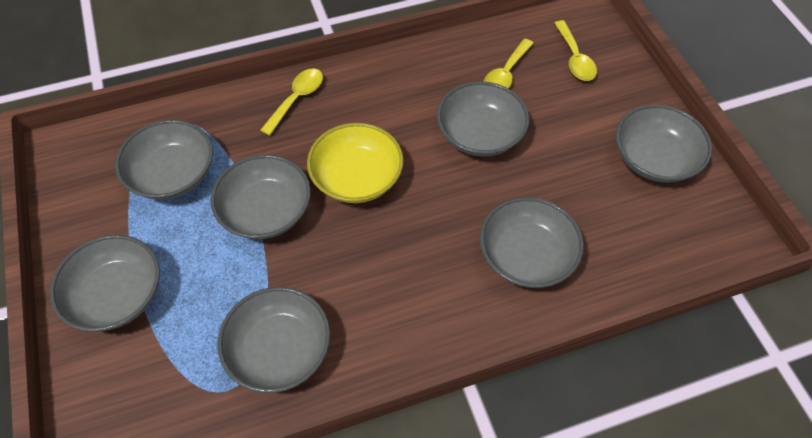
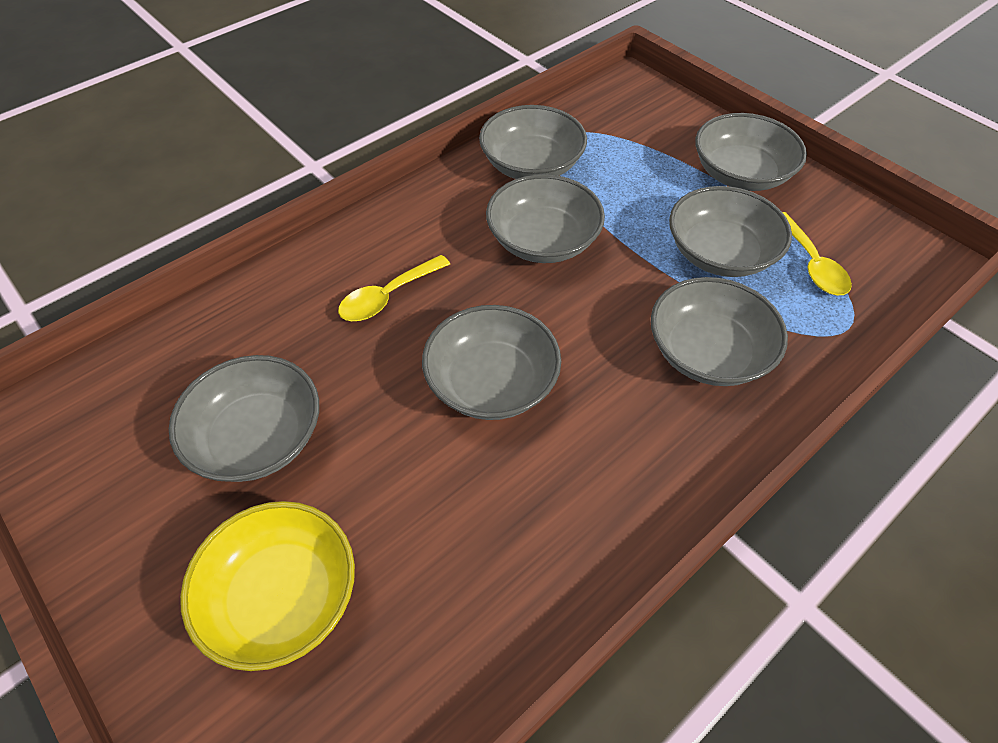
yellow spoon: [260,69,323,136] [483,39,534,89] [554,20,597,81] = 3 -> [338,255,450,321] [782,212,852,295] = 2

